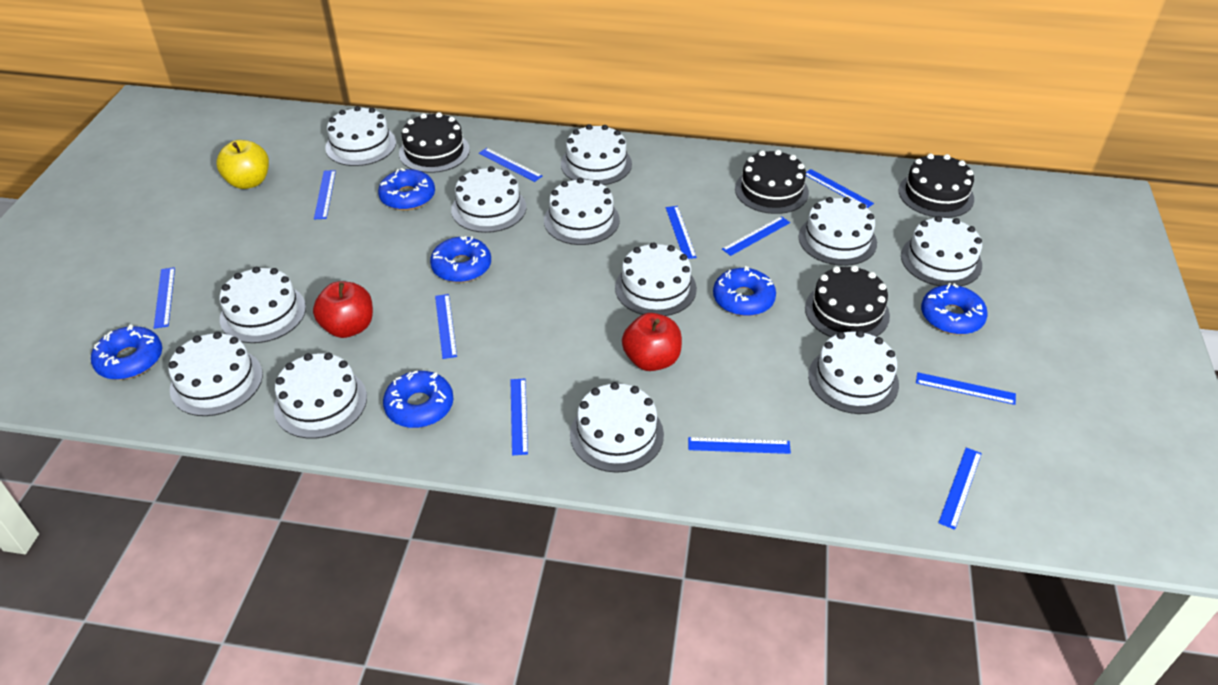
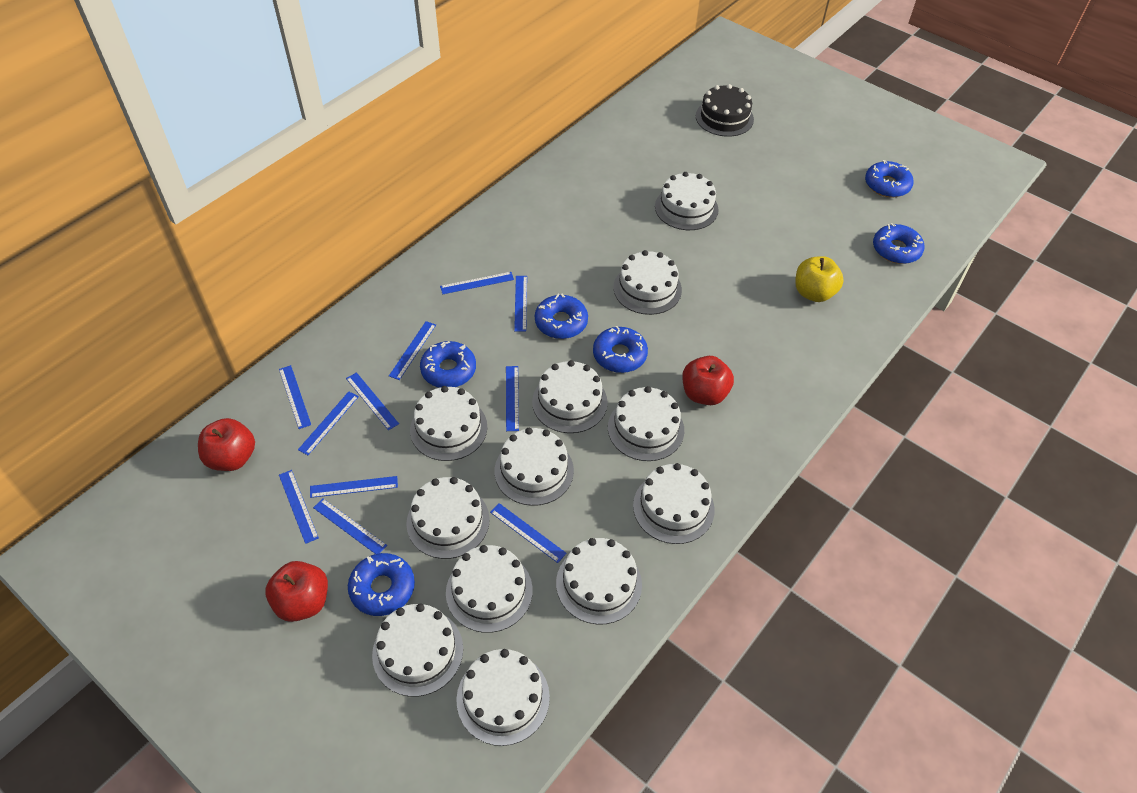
black cake: [399,112,470,173] [735,150,809,214] [805,265,890,337] [899,154,974,218] = 4 -> [696,84,754,137] = 1
red apple: [313,281,373,338] [622,313,682,371] = 2 -> [198,418,255,471] [265,561,328,622] [682,356,734,405] = 3

